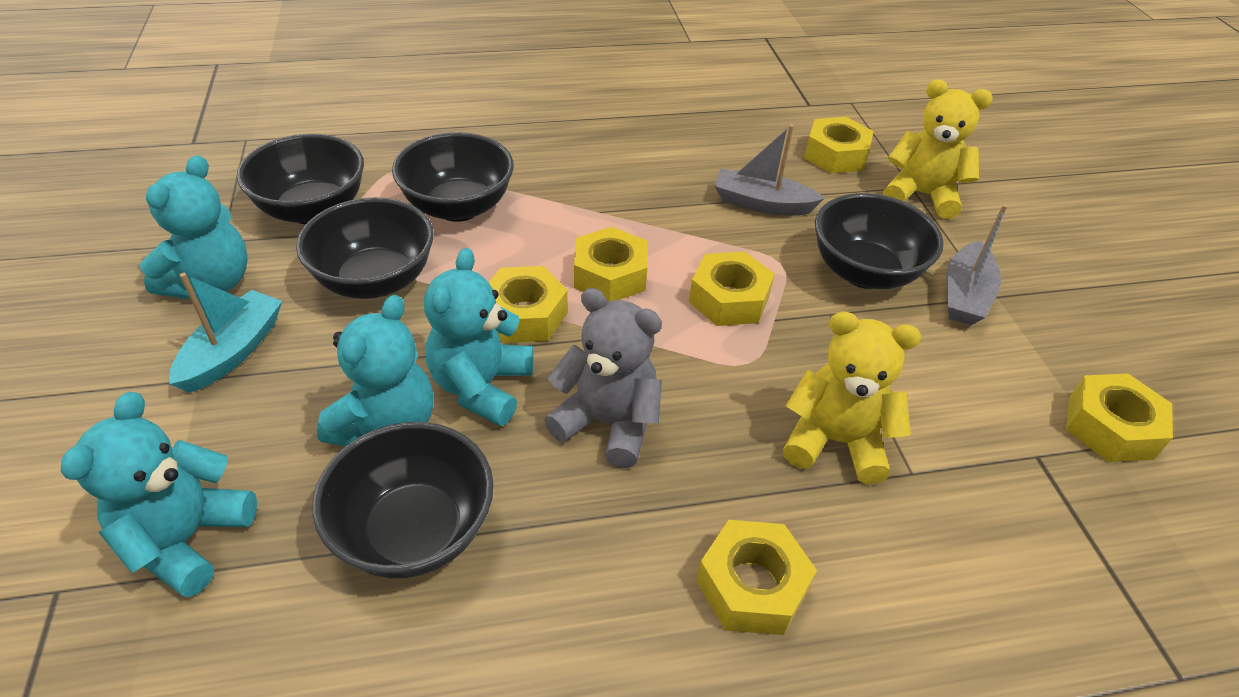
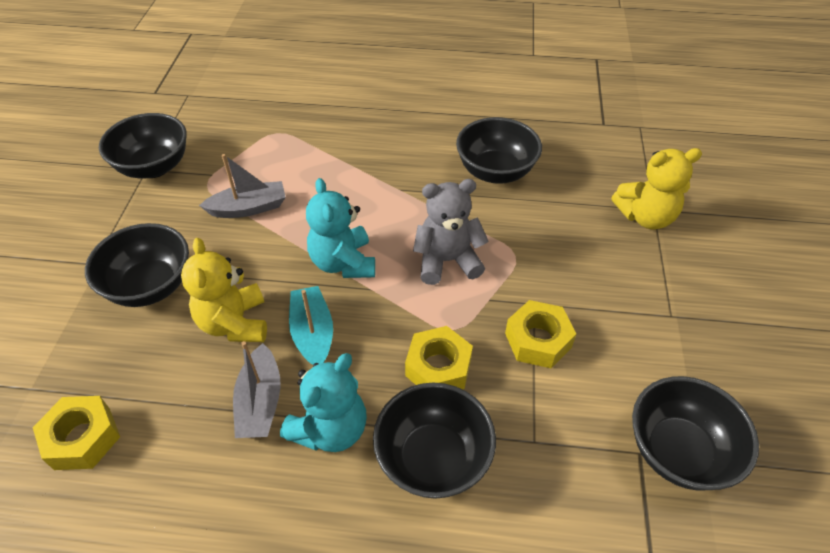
turquoise teddy bear: [61,392,257,597] [140,155,248,299] [317,295,433,446] [424,248,533,426] = 4 -> [280,353,367,452] [306,178,375,278] = 2
yellow nut: [489,266,568,343] [574,227,648,301] [689,252,775,326] [696,520,817,635] [804,117,874,174] [1066,374,1173,462] = 6 -> [33,396,120,470] [405,326,473,389] [505,300,576,368] = 3

